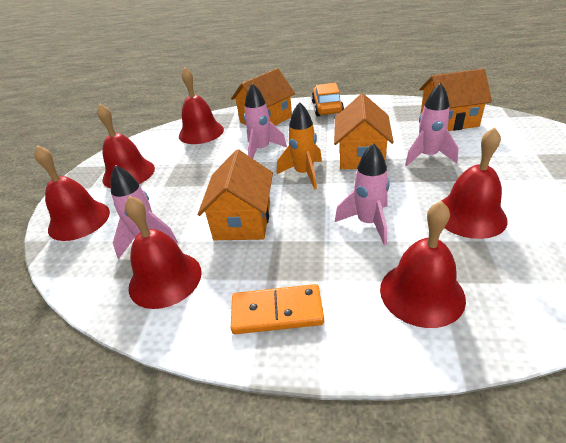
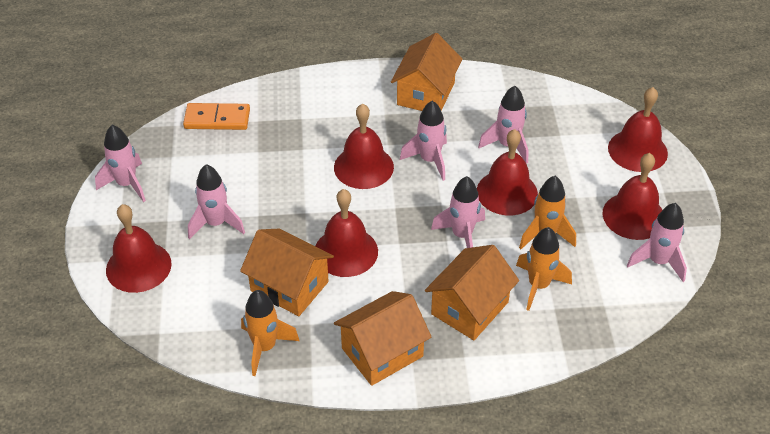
orange car: [311,83,344,116] = 1 -> none = 0
orange rocket: [277,102,322,189] = 1 -> [241,290,300,376] [516,227,572,311] [519,176,576,249] = 3
pink rocket: [110,165,178,259] [244,83,287,159] [335,143,390,245] [405,83,459,166] = 4 -> [95,125,146,202] [188,164,245,239] [400,100,447,181] [431,176,485,248] [478,86,528,164] [627,203,687,282] = 6

